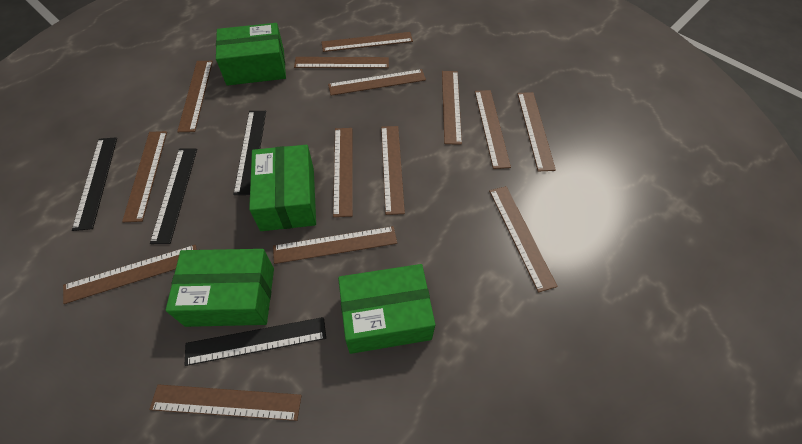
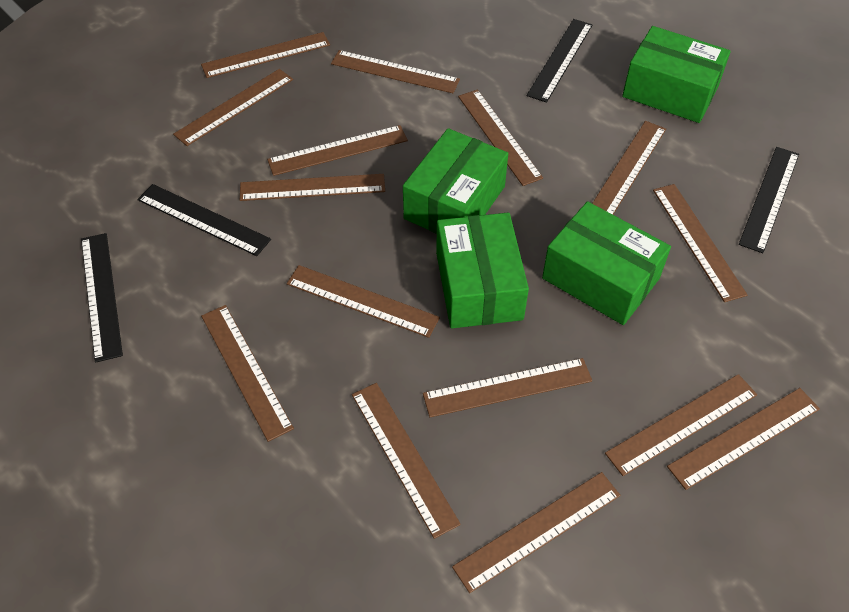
brown ruler: [63,245,197,304] [122,131,167,222] [149,384,302,421] [177,61,213,132] [273,226,397,264] [294,57,389,68] [322,32,413,52] [328,69,426,96] [333,128,353,217] [381,126,405,215] [442,71,462,145] [475,90,511,169] [489,186,558,292] [517,92,556,171] = 14 -> [173,69,293,146] [201,32,330,78] [201,305,294,442] [240,174,385,201] [267,125,408,176] [287,265,440,338] [331,50,460,93] [352,383,461,539] [423,358,592,417] [452,472,620,593] [458,90,543,186] [592,121,666,215] [605,374,757,476] [653,184,747,302] [667,388,820,490] = 15

